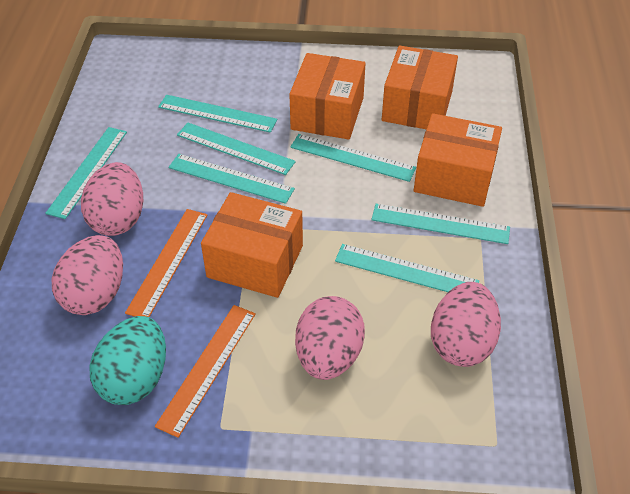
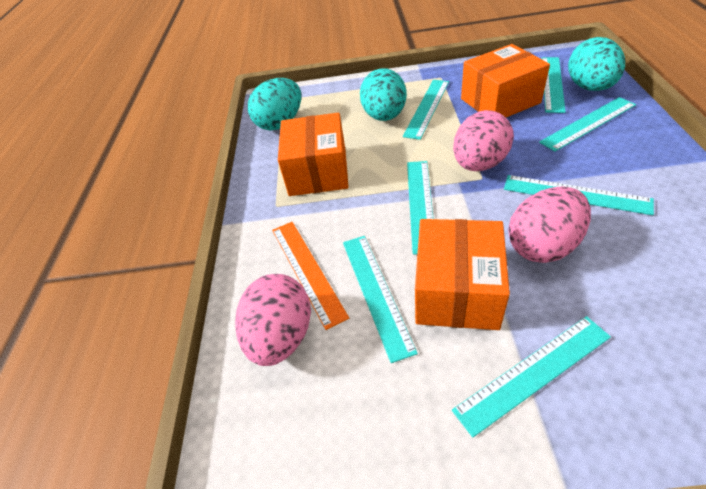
orange box: [201,192,303,298] [289,53,366,139] [382,45,458,130] [414,113,502,207] = 4 -> [278,113,349,196] [415,219,510,330] [461,44,550,117] = 3
orange ruler: [125,209,207,317] [155,305,256,438] = 2 -> [272,222,349,330] = 1
pink egg: [52,235,123,315] [81,162,143,236] [295,296,365,380] [431,282,501,367] = 4 -> [235,274,311,366] [453,110,514,171] [508,186,591,263] = 3
turquoise egg: [90,316,166,405] = 1 -> [248,78,301,131] [360,68,407,121] [568,37,625,91] = 3

